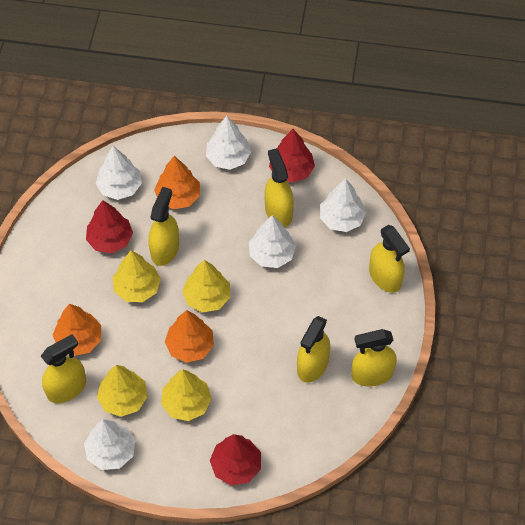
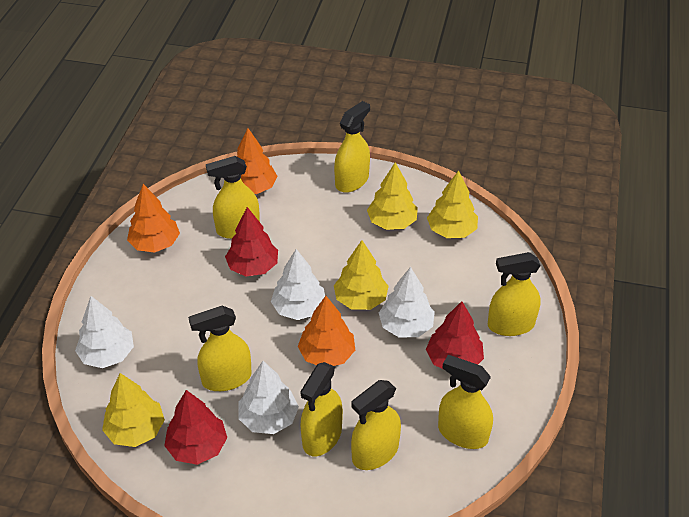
white tree: [84,419,135,470] [95,146,142,200] [206,116,251,170] [249,215,296,268] [320,179,366,232] = 5 -> [75,296,134,368] [238,361,299,434] [271,249,325,320] [379,267,435,338] = 4
yellow spray bottle: [41,334,86,403] [148,187,179,266] [264,148,294,227] [297,316,330,383] [351,329,397,386] [369,225,410,293] = 6 -> [188,306,252,391] [206,156,260,239] [300,362,343,456] [334,101,370,193] [351,380,401,470] [438,355,493,449] [488,252,541,336] = 7

